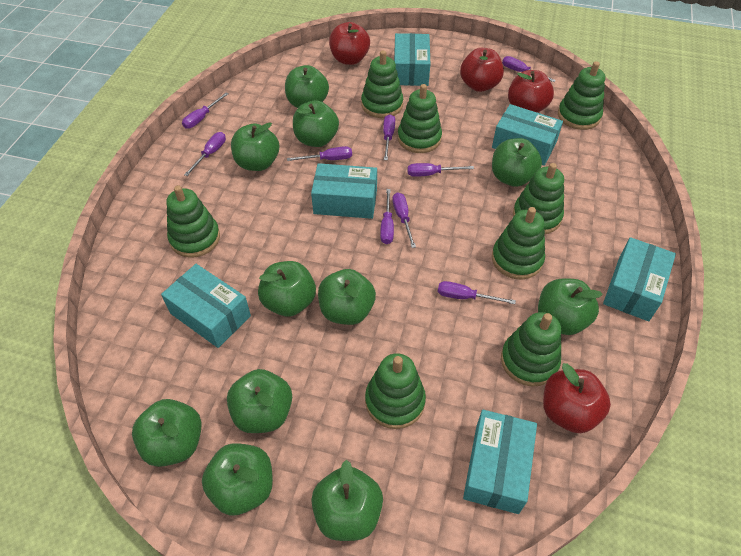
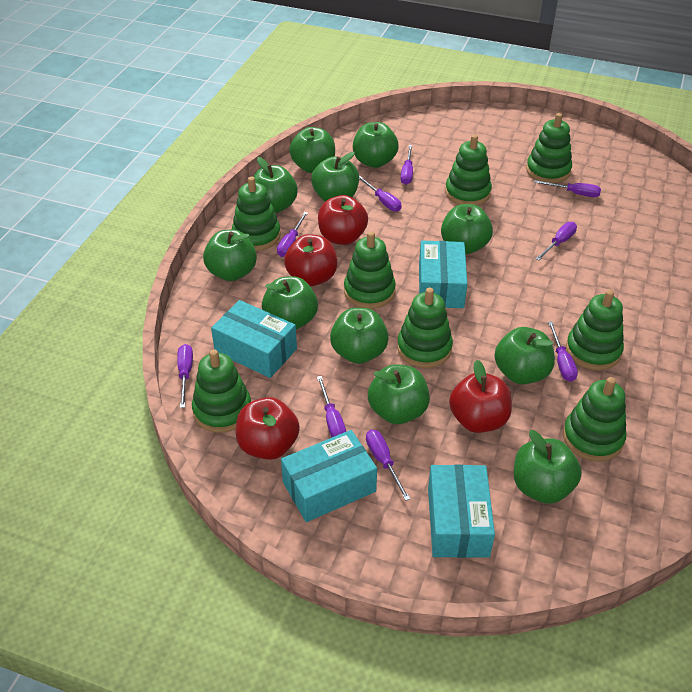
turquoise box: [161,264,251,348] [311,163,377,219] [394,33,430,86] [463,410,537,514] [492,104,563,166] [603,237,676,321] = 6 -> [211,300,297,378] [281,430,377,522] [419,241,467,308] [428,465,495,558] = 4

